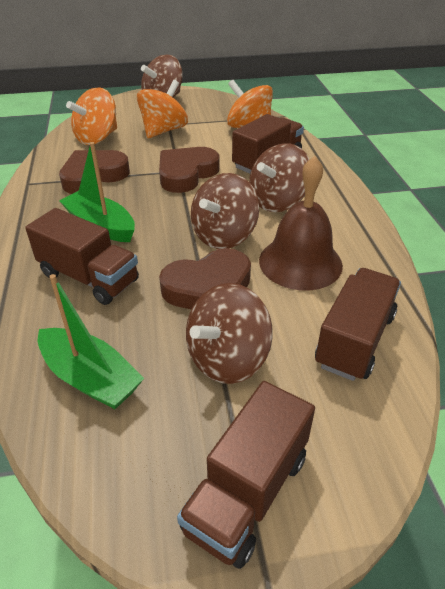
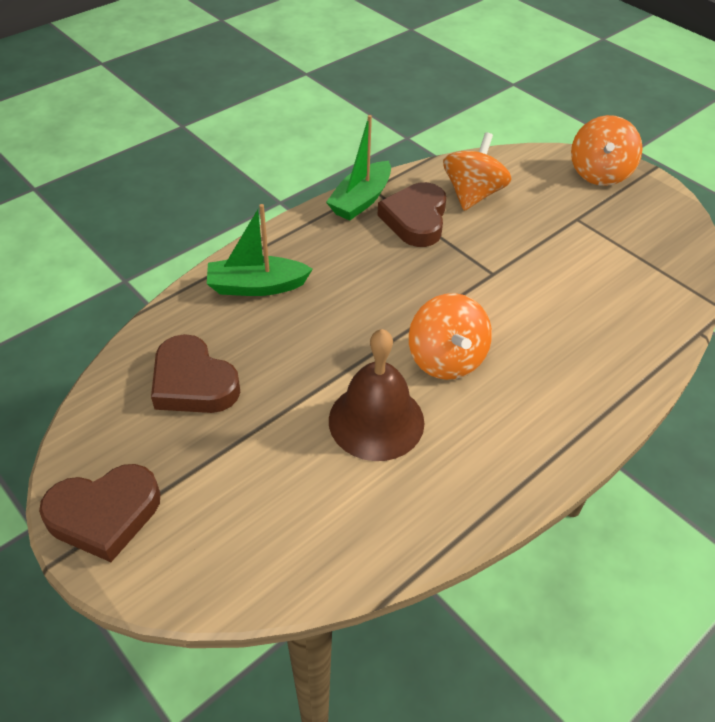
brown spinning top: [141,55,183,98] [186,283,273,384] [191,173,259,249] [249,143,310,212] = 4 -> none = 0
brown truck: [25,208,139,305] [177,381,315,569] [232,114,304,174] [315,268,401,381] = 4 -> none = 0

